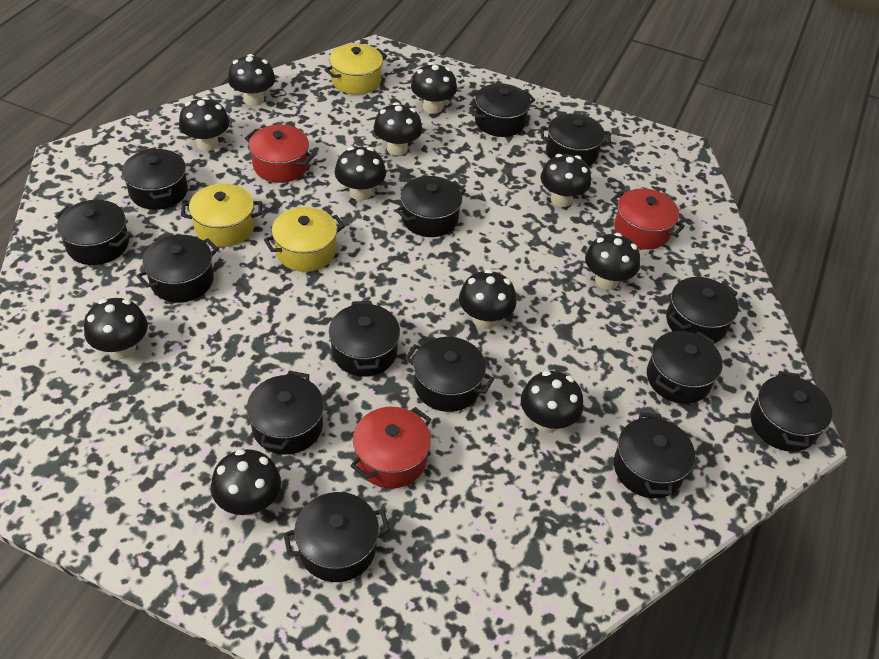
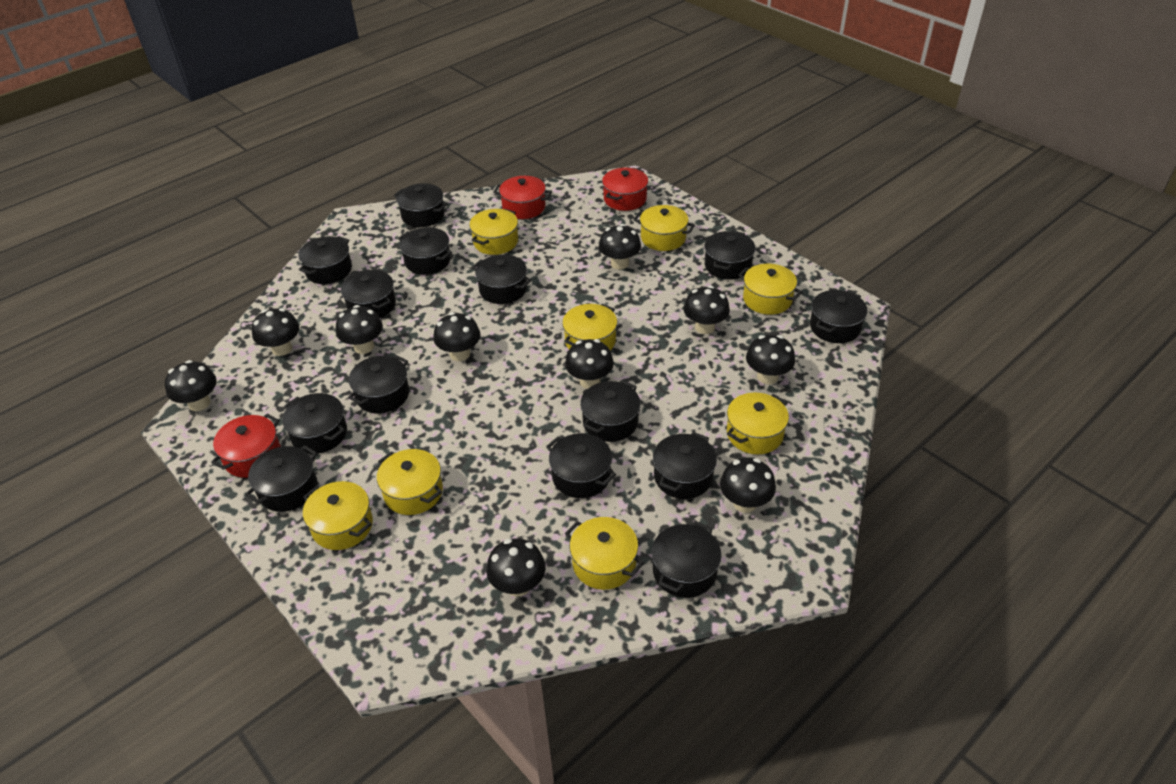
black mushroom: [84,298,148,359] [179,97,230,151] [211,449,281,516] [228,54,275,106] [335,147,386,200] [374,102,422,156] [411,62,457,114] [459,269,516,329] [521,371,583,433] [541,154,591,207] [585,233,640,290] = 11 -> [165,360,217,411] [252,308,299,356] [336,305,383,354] [434,312,481,361] [486,538,546,597] [565,339,614,389] [599,224,641,270] [684,286,730,334] [720,458,776,513] [746,335,795,384] = 10
yellow pot: [181,184,262,247] [264,207,345,272] [324,43,387,95] = 3 -> [303,481,373,550] [377,449,443,515] [469,209,518,255] [562,304,617,350] [565,517,644,590] [634,205,695,251] [727,392,789,454] [738,264,802,315] = 8

